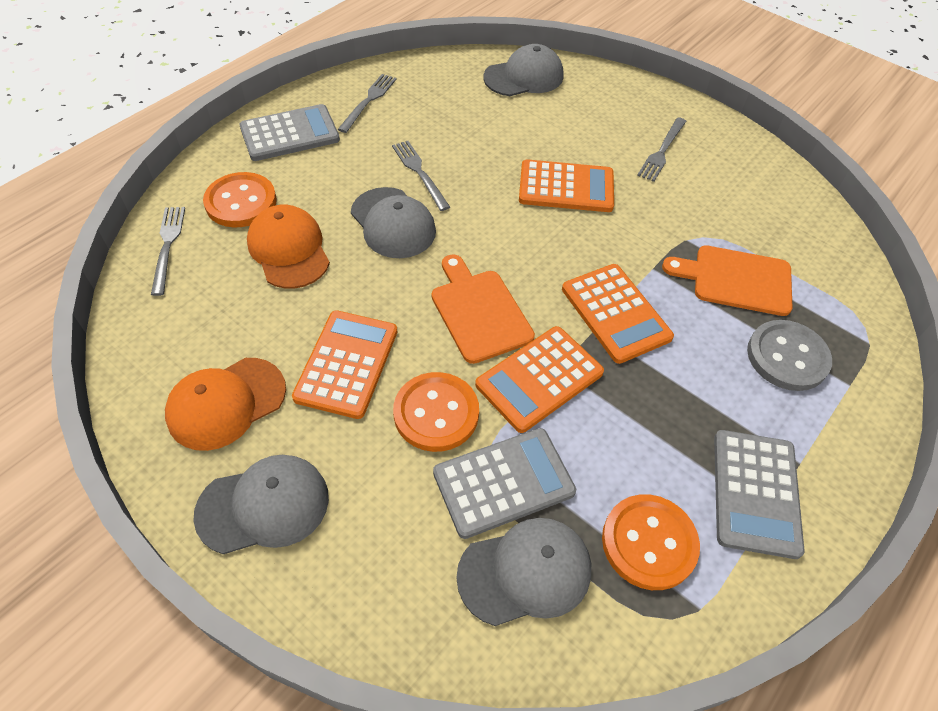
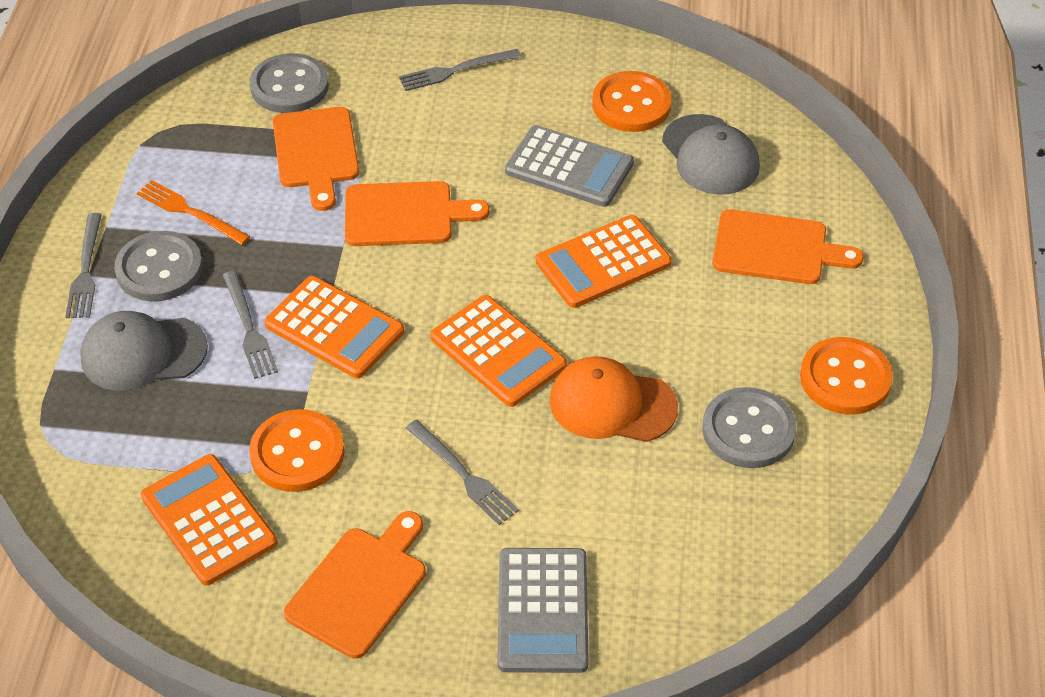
grey button: [747,320,832,391] = 1 -> [114,231,203,302] [250,53,329,113] [702,387,796,468] = 3
grey calculator: [239,104,340,161] [433,428,576,539] [714,430,805,559] = 3 -> [498,548,589,673] [505,125,634,207] = 2
grey cap: [193,455,329,554] [351,187,436,258] [456,518,591,626] [484,44,563,96] = 4 -> [80,311,208,391] [662,114,760,195] = 2
orange cap: [165,358,286,451] [247,205,330,289] = 2 -> [549,356,678,442] = 1
orange cutting board: [432,254,535,364] [662,245,793,316] = 2 -> [273,107,359,211] [284,511,426,659] [345,181,490,246] [712,209,864,284] = 4
orange fork: none = 0 -> [137,180,250,245] = 1

